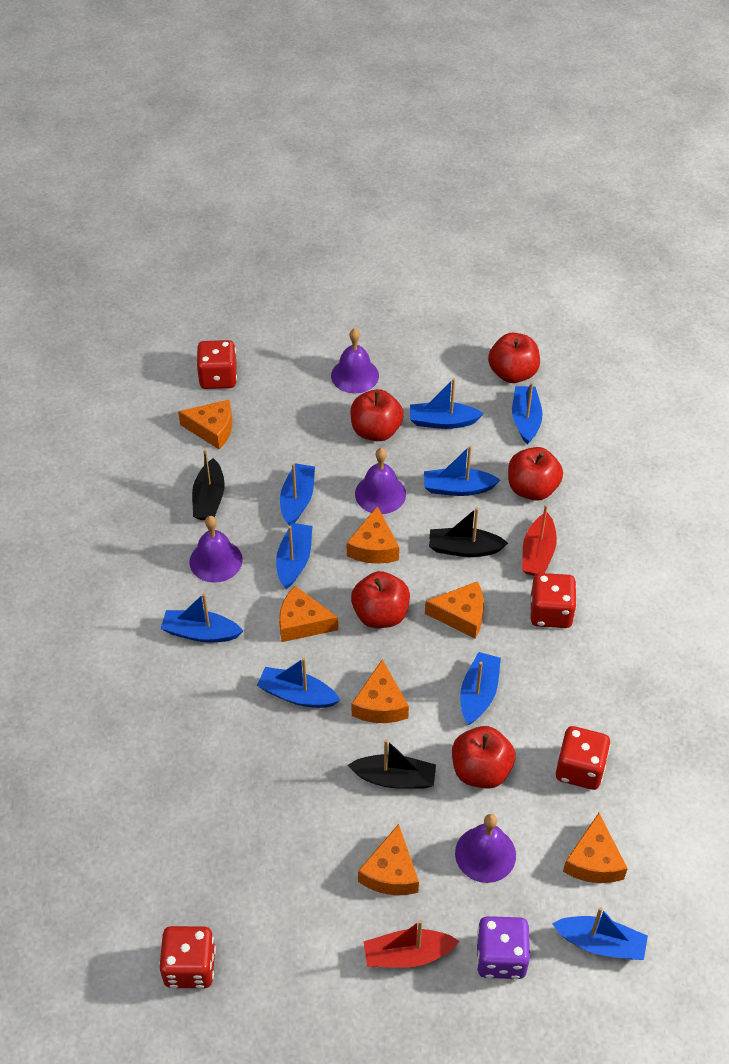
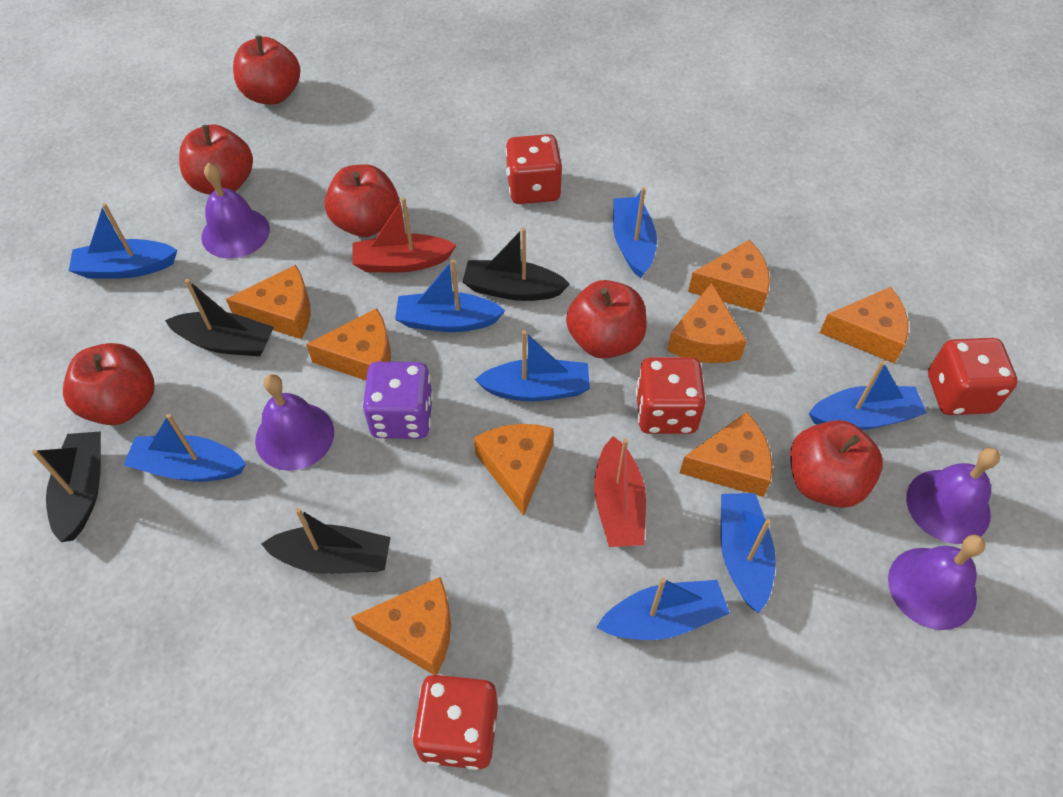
black boat: [192,449,224,520] [348,739,436,789] [429,507,508,557] = 3 -> [32,432,101,542] [165,279,274,356] [261,508,391,574] [463,228,570,301] = 4
blue boat: [160,593,243,643] [257,658,340,708] [276,523,312,589] [280,463,315,526] [410,378,484,429] [424,446,500,496] [460,652,501,725] [512,382,542,445] [552,907,648,960] = 9 -> [69,203,177,279] [124,414,246,482] [395,259,505,332] [475,330,590,401] [596,578,730,640] [613,187,657,278] [721,493,776,613] [808,361,927,430] = 8
orange cheese: [178,400,232,449] [279,586,338,642] [347,506,399,564] [352,659,409,723] [358,824,419,895] [425,581,484,639] [563,813,628,883] = 7 -> [226,265,310,339] [306,308,391,380] [351,577,451,675] [474,424,554,516] [667,283,747,363] [680,412,772,497] [688,240,770,313] [820,287,908,364] = 8
red apple: [350,389,404,441] [351,571,410,628] [452,726,515,789] [488,333,540,383] [508,447,563,501] = 5 -> [63,343,154,425] [179,125,253,195] [233,35,300,104] [325,164,399,237] [566,280,647,359] [790,420,883,508] = 6

